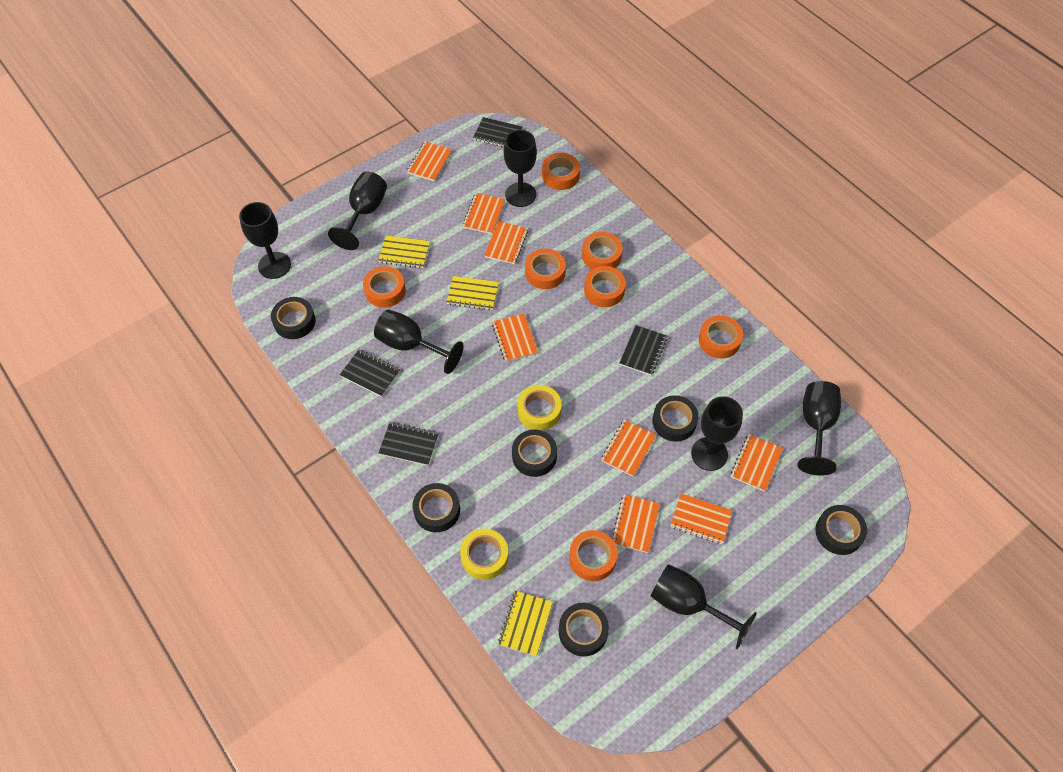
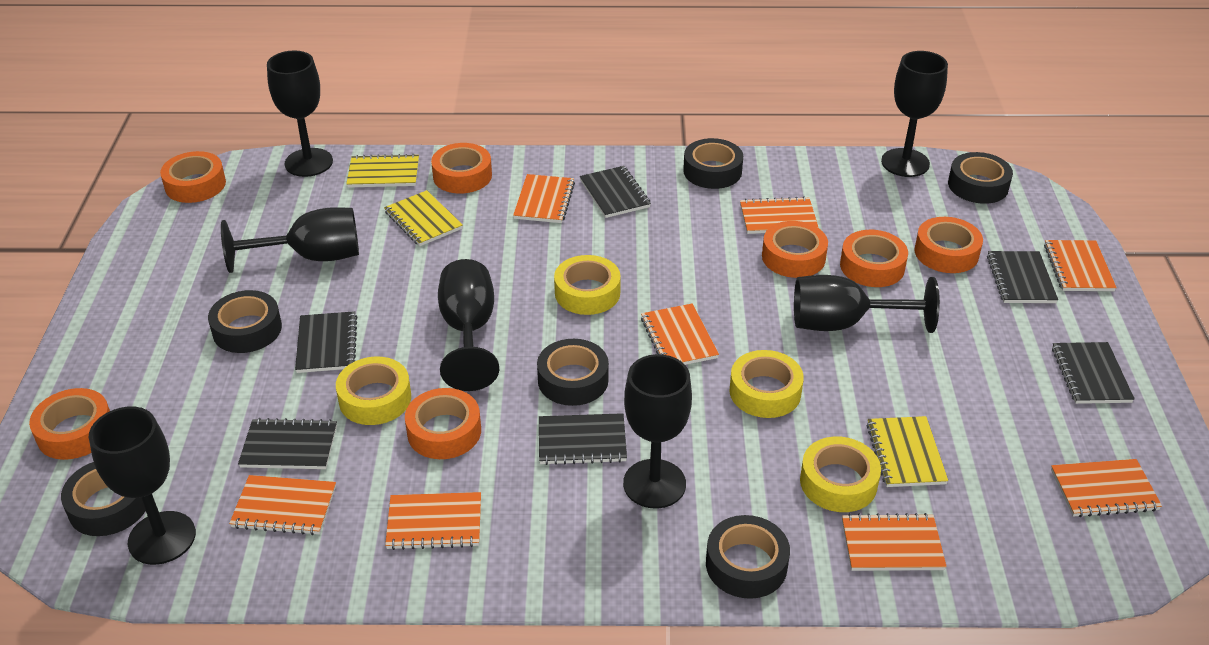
black notebook: [340,350,400,397] [379,422,439,466] [473,117,523,147] [619,325,667,375] = 4 -> [238,418,337,469] [295,311,357,373] [539,413,627,465] [580,166,651,218] [987,251,1058,303] [1052,342,1135,404] = 6
yellow tape: [460,529,509,580] [517,385,562,430] = 2 -> [336,356,411,425] [554,255,621,315] [730,350,804,418] [800,436,881,512] = 4

